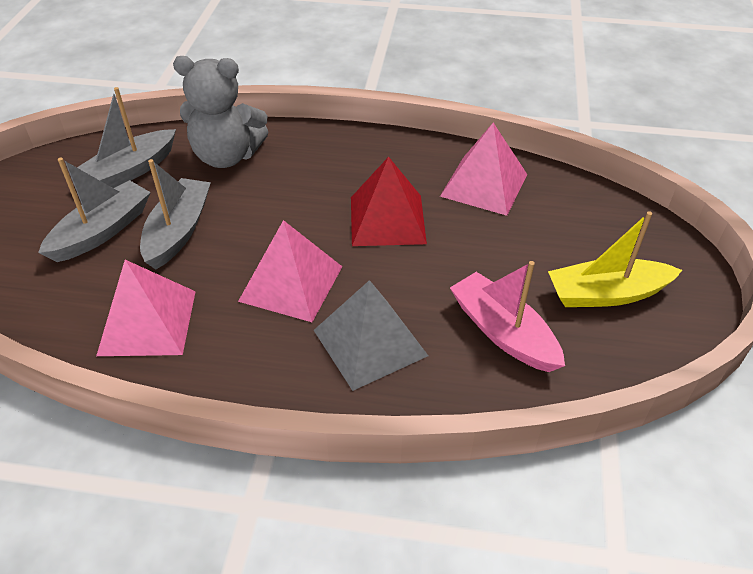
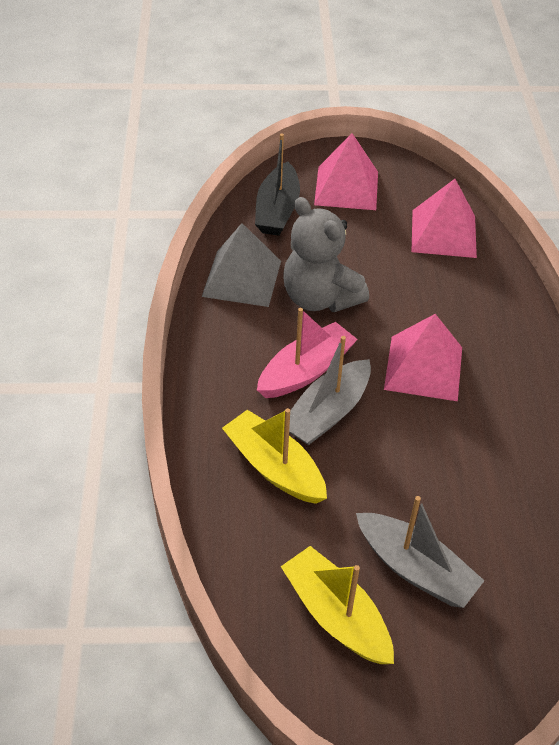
black boat: none = 0 -> [255,134,300,236] = 1
grey boat: [38,158,151,262] [77,87,176,188] [140,159,211,269] = 3 -> [289,336,371,445] [356,496,485,608] = 2
red pyramid: [351,157,427,246] = 1 -> none = 0
yellow boat: [548,211,682,307] = 1 -> [222,408,327,504] [281,546,394,664] = 2

